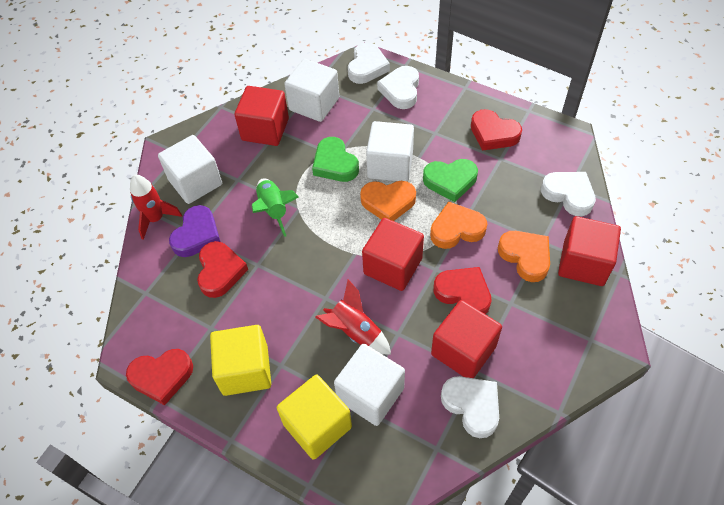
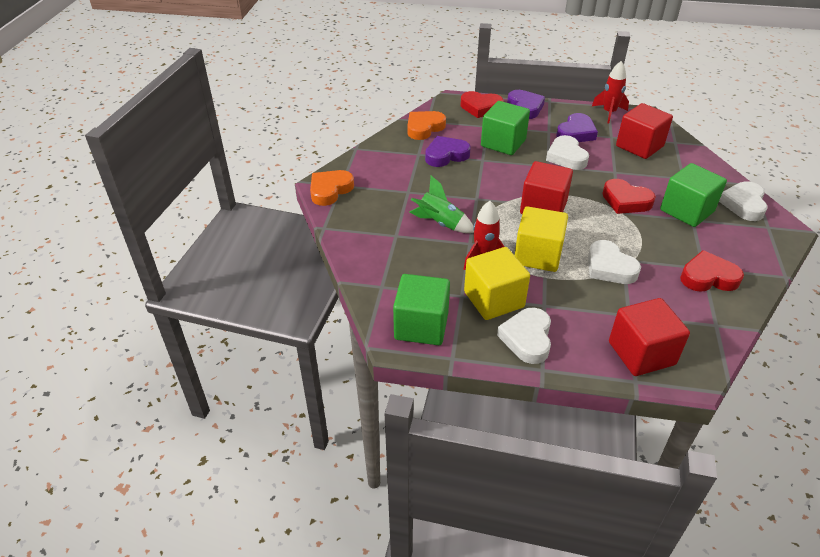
green cube: none = 0 -> [393,274,450,345] [481,101,530,155] [660,163,727,227] = 3
green heart: [312,137,359,182] [423,159,478,202] = 2 -> none = 0
orange heart: [360,181,416,221] [430,201,487,249] [498,231,550,282] = 3 -> [310,170,354,206] [407,111,446,140] = 2
purple heart: [169,205,220,257] = 1 -> [425,136,471,167] [507,90,545,119] [556,113,598,142] = 3
red cube: [234,86,289,146] [362,218,424,291] [431,300,502,378] [558,216,621,286] = 4 -> [520,161,573,214] [609,298,690,376] [616,103,673,159] = 3
red heart: [126,349,193,405] [197,241,248,298] [433,267,492,314] [471,109,522,151] = 4 -> [461,91,503,118] [602,179,656,214] [680,250,744,292] = 3
white cube: [158,135,222,204] [284,59,339,122] [334,344,405,426] [366,121,414,182] = 4 -> none = 0

